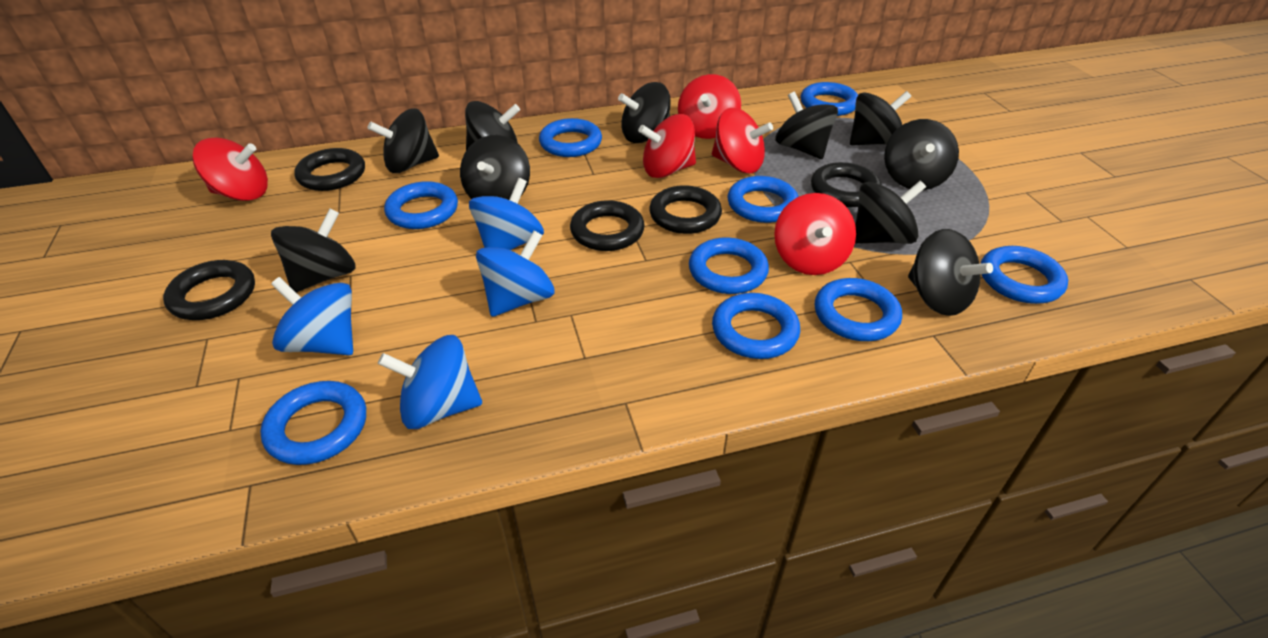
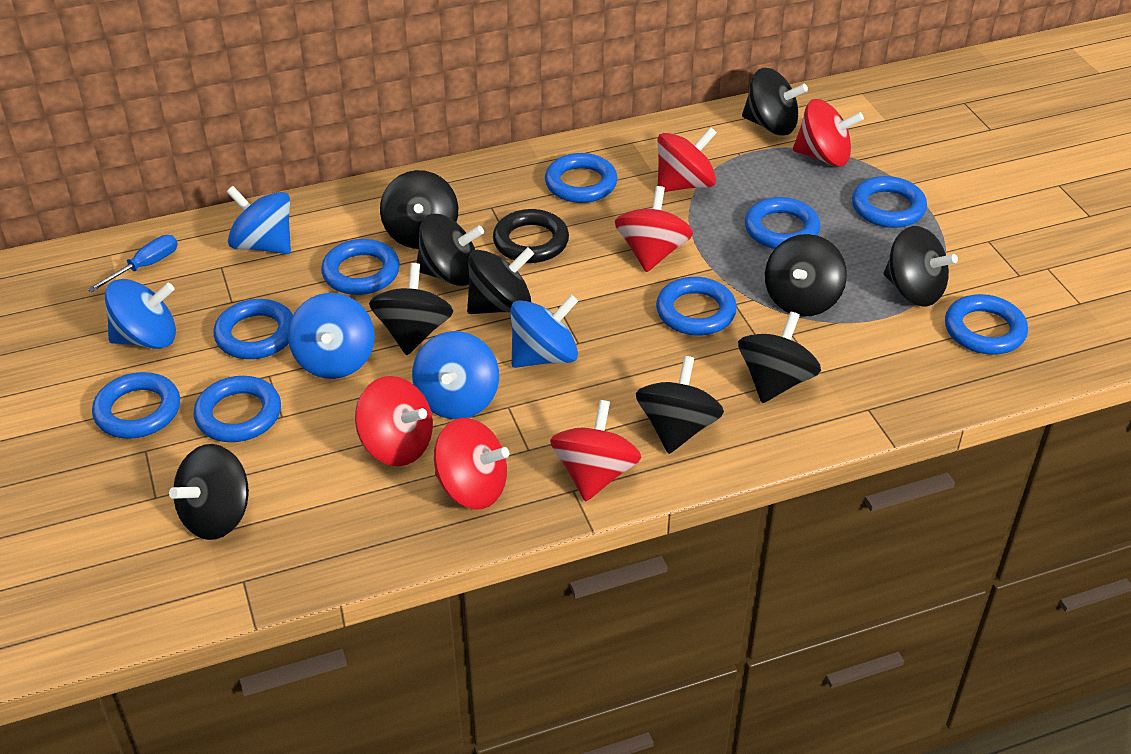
black ring: [163,260,255,320] [294,148,365,191] [570,200,645,251] [649,185,722,234] [811,162,882,207] = 5 -> [493,209,569,263] = 1
blue screwdriver: none = 0 -> [87,235,178,292] = 1
blue spinning top: [271,277,353,355] [378,335,482,429] [469,178,544,250] [476,231,554,317] = 4 -> [105,279,176,349] [227,186,291,254] [288,293,375,379] [412,331,499,419] [511,295,578,368] = 5
red spinning top: [192,138,268,201] [638,114,696,178] [678,74,741,139] [712,108,773,173] [774,193,856,275] = 5 -> [355,376,433,466] [434,418,509,509] [550,400,641,501] [615,186,693,272] [657,127,717,192] [793,99,864,167] = 6

